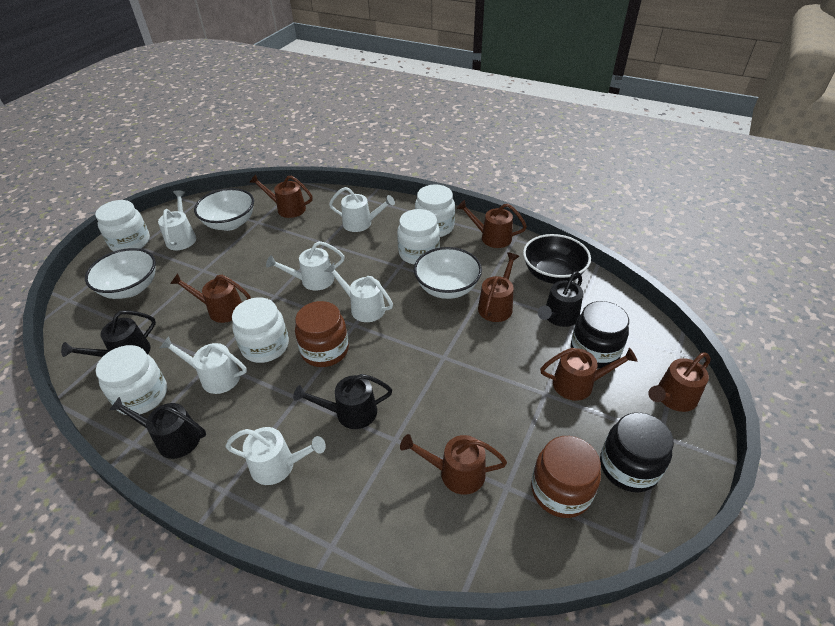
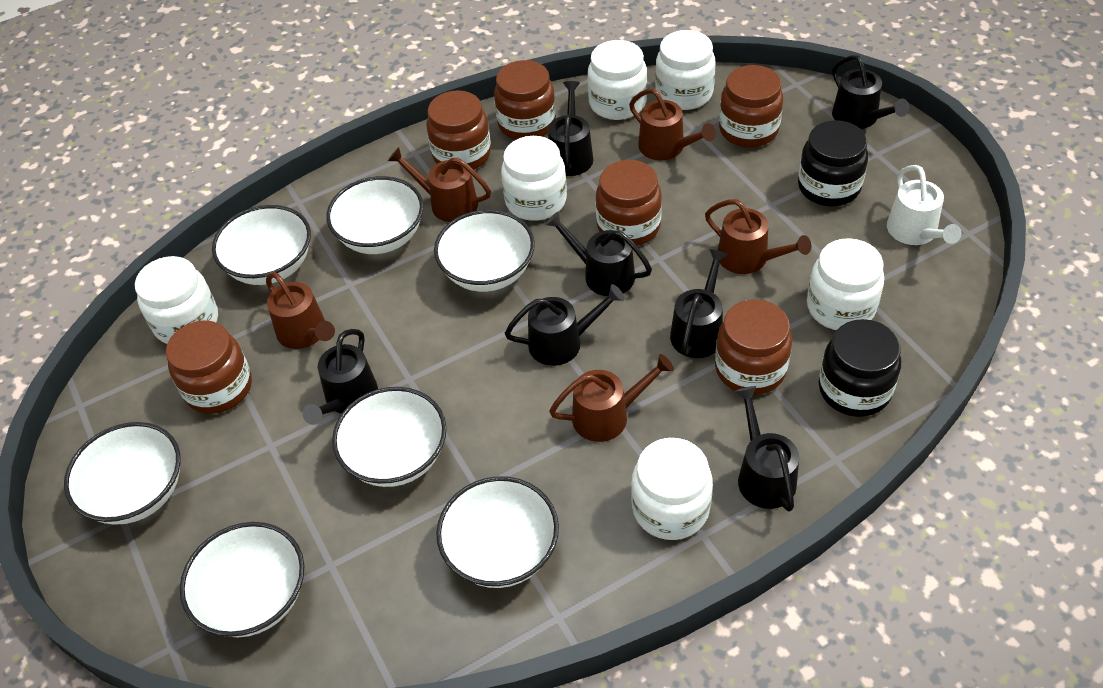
black bowl: [523,234,591,284] = 1 -> none = 0
black watering can: [61,310,156,357] [109,397,206,459] [293,374,392,429] [538,271,583,327] = 4 -> [302,329,378,425] [505,284,625,366] [545,211,652,296] [548,81,593,176] [670,249,728,358] [735,386,799,512] [832,55,909,129] = 7
brown jar: [295,301,349,367] [531,436,601,518] = 2 -> [166,321,252,414] [427,90,491,170] [494,60,556,140] [596,160,662,246] [715,299,792,395] [719,65,783,147] = 6
brown watering can: [170,273,251,323] [249,174,313,218] [400,434,507,495] [457,200,527,248] [478,252,519,322] [540,348,637,401] [648,352,711,412] = 7 -> [266,272,335,349] [388,147,491,222] [549,354,674,442] [629,88,716,160] [705,199,811,274] = 5
white bowl: [85,248,156,299] [194,188,254,231] [414,247,482,299] = 3 -> [64,422,181,525] [180,522,304,637] [212,205,311,285] [326,176,424,254] [332,387,446,487] [434,210,535,292] [436,476,559,588] = 7
white jar: [95,200,150,252] [96,345,167,415] [232,297,289,363] [397,209,440,265] [415,184,455,237] = 5 -> [135,256,218,344] [501,136,567,221] [588,40,647,120] [631,438,713,540] [655,30,716,110] [807,238,884,330] = 6
white watering can: [158,190,196,250] [160,336,247,394] [225,427,326,485] [266,241,345,291] [325,263,393,322] [329,187,395,232] = 6 -> [887,165,961,245] = 1

